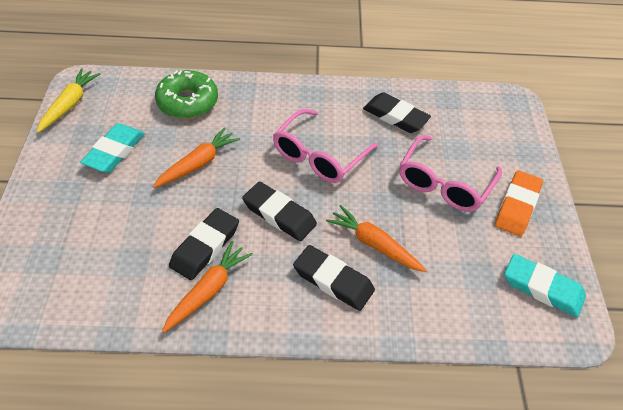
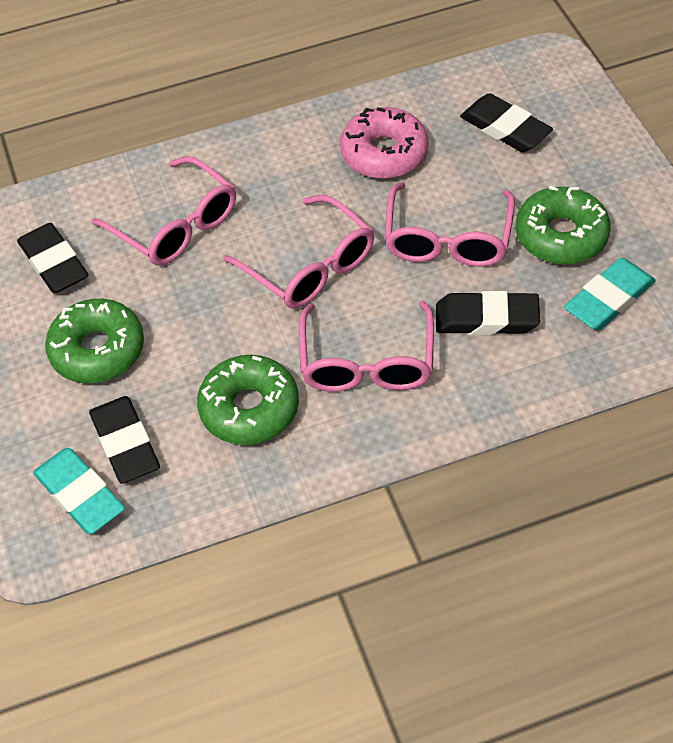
green donut: [155,70,218,119] = 1 -> [45,299,144,383] [197,355,299,445] [515,186,611,264] = 3
orange carrot: [153,127,240,188] [162,241,253,333] [326,205,427,272] = 3 -> none = 0
orange eraser: [495,170,543,236] = 1 -> none = 0
pink donut: none = 0 -> [340,107,429,179] = 1
pink glasses: [273,109,378,183] [399,135,502,212] = 2 -> [91,156,236,266] [223,195,374,309] [299,300,434,392] [384,182,515,267] = 4
yellow carrot: [37,68,100,133] = 1 -> none = 0

